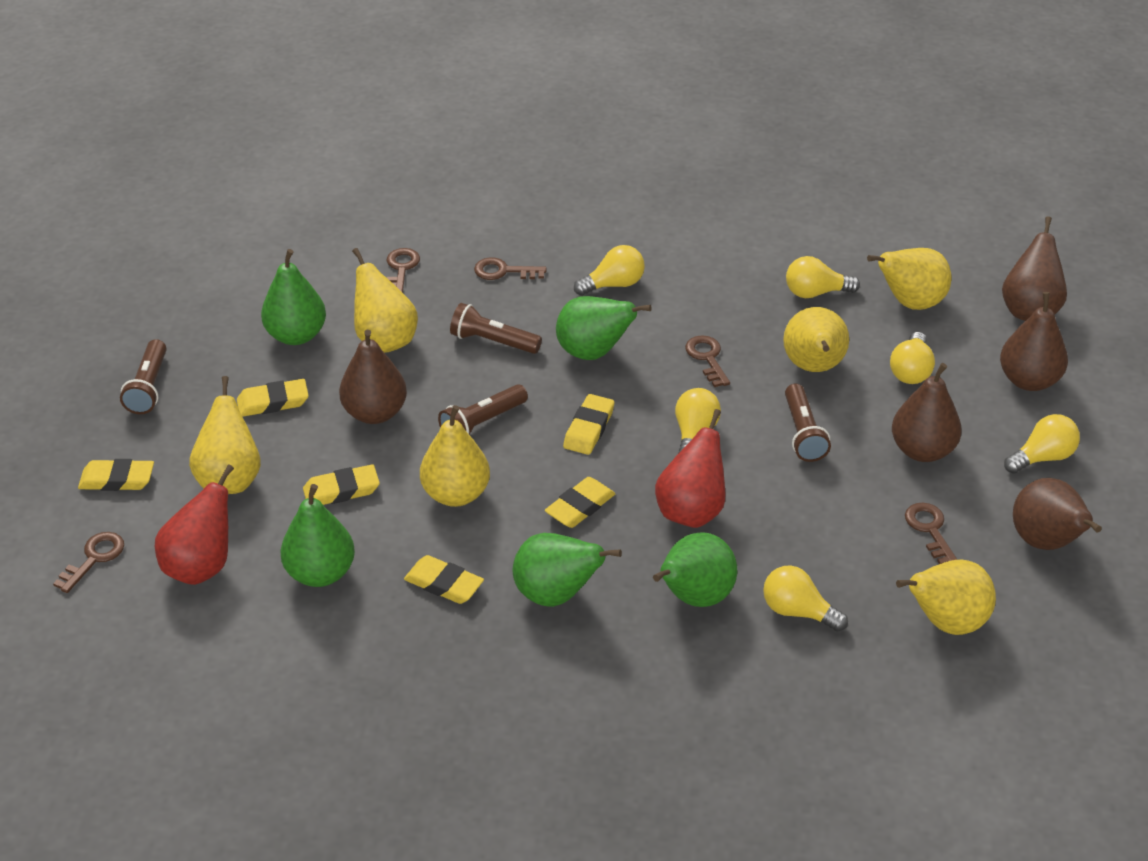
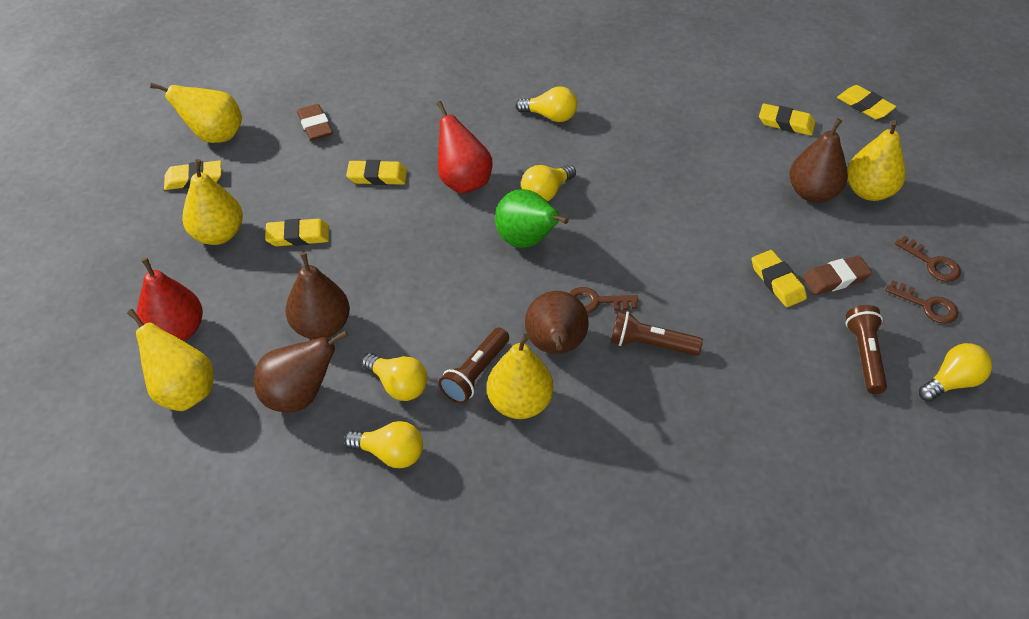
brown eraser: none = 0 -> [297,104,333,141] [802,256,872,295] = 2
brown flashlight: [120,339,167,414] [438,384,528,435] [450,303,542,354] [785,384,831,462] = 4 -> [439,328,509,404] [611,311,703,356] [846,305,887,394] = 3
brown key: [53,532,124,593] [386,248,420,293] [474,257,547,280] [685,335,730,387] [905,502,957,564] = 5 -> [569,287,638,313] [885,280,958,324] [895,235,961,282] = 3
brown pear: [339,330,407,424] [892,363,962,462] [1000,292,1068,391] [1002,216,1067,321] [1013,478,1102,550] = 5 -> [254,330,348,412] [285,252,350,339] [525,291,589,354] [789,118,848,203] = 4
green pear: [261,249,326,345] [280,484,355,587] [512,533,622,607] [556,296,652,360] [653,532,737,607] = 5 -> [495,189,569,248] = 1
yellow light bulb: [574,245,645,296] [675,388,721,453] [763,565,848,632] [786,256,860,298] [890,332,935,384] [1004,414,1080,474] = 6 -> [344,421,423,468] [362,353,427,401] [516,86,577,122] [521,165,576,201] [919,343,992,402] = 5
yellow pear: [189,376,261,494] [352,248,418,353] [420,405,490,507] [783,307,849,372] [867,248,952,310] [896,559,996,635] = 6 -> [127,309,214,411] [150,83,242,143] [182,159,243,245] [487,333,554,419] [847,120,906,201] = 5

